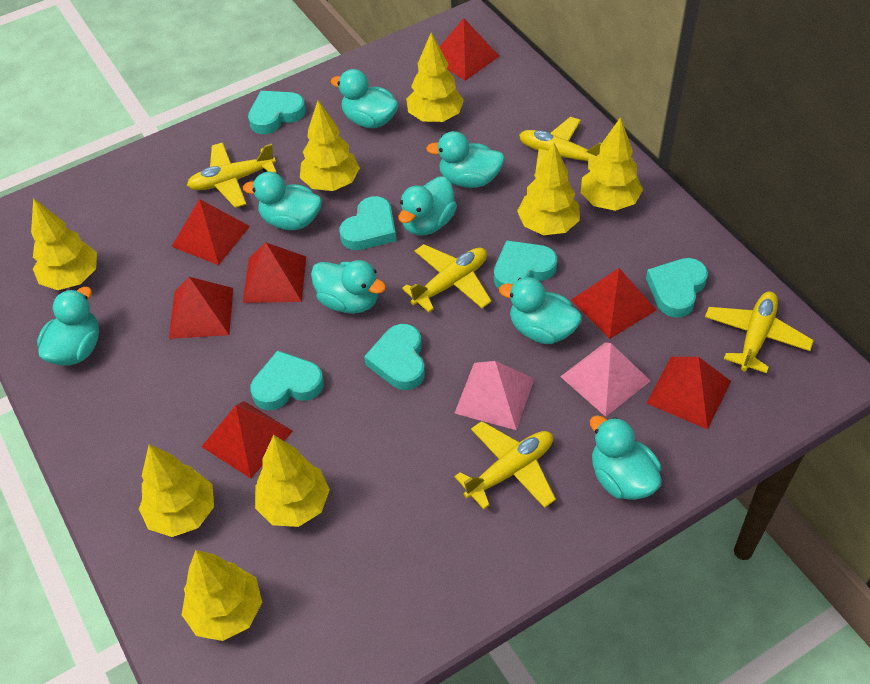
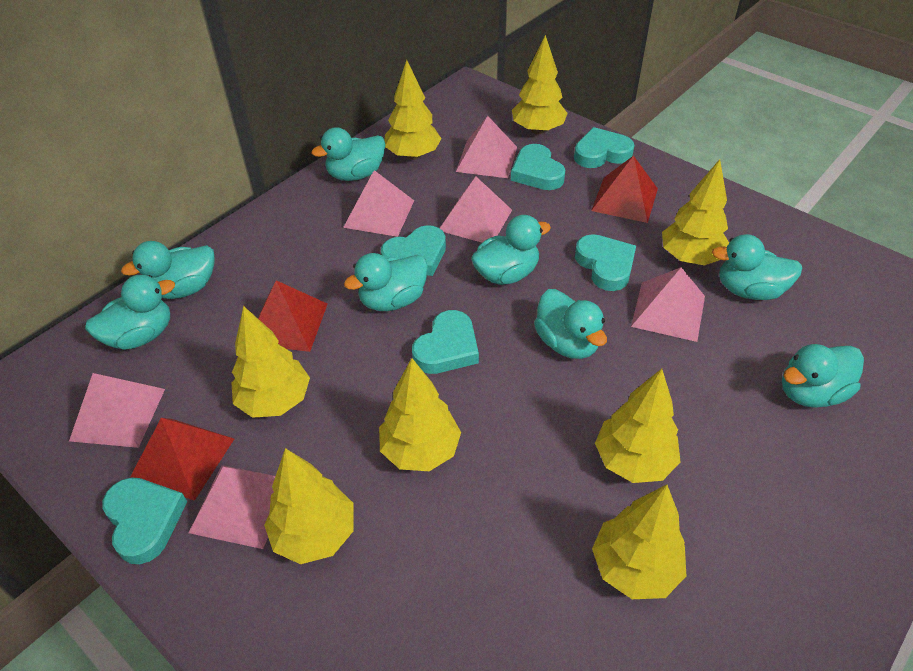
pink pyramid: [454,361,534,430] [560,342,651,417] = 2 -> [69,373,165,448] [189,465,275,549] [343,170,414,237] [440,177,512,243] [456,116,517,178] [631,267,705,342] = 6
red pyramid: [169,277,233,339] [171,199,250,265] [201,401,293,479] [243,243,306,303] [440,18,499,81] [571,268,656,339] [646,357,731,429] = 7 -> [130,418,234,501] [258,280,327,352] [591,156,658,223] = 3
yellow plane: [187,142,277,208] [402,244,492,312] [455,421,556,509] [519,117,602,173] [705,291,814,373] = 5 -> none = 0

